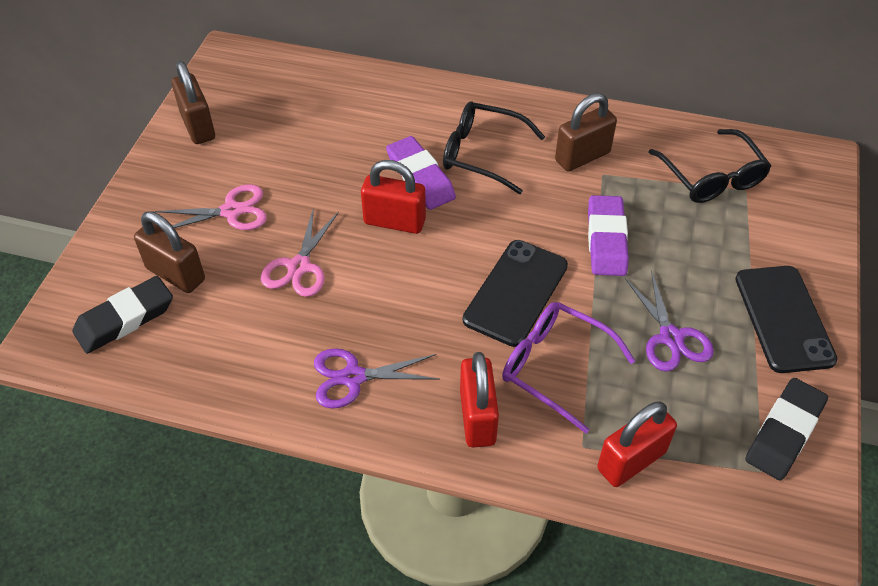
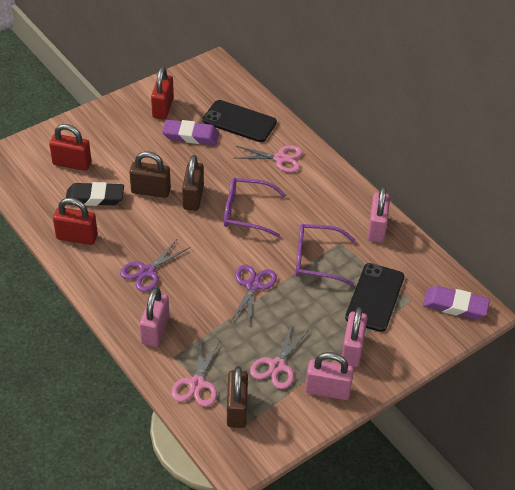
black eraser: [72,276,173,354] [745,378,828,481] = 2 -> [66,182,124,206] = 1
black glasses: [443,101,545,194] [649,129,771,203] = 2 -> none = 0
pink padlock: none = 0 -> [140,287,170,347] [305,352,354,400] [342,307,367,367] [368,186,390,243] = 4
pink scissors: [155,184,267,230] [261,208,339,297] = 2 -> [171,341,220,407] [236,145,303,173] [250,324,310,389] = 3
purple glasses: [502,302,635,433] = 1 -> [224,178,286,237] [295,224,356,286] = 2

